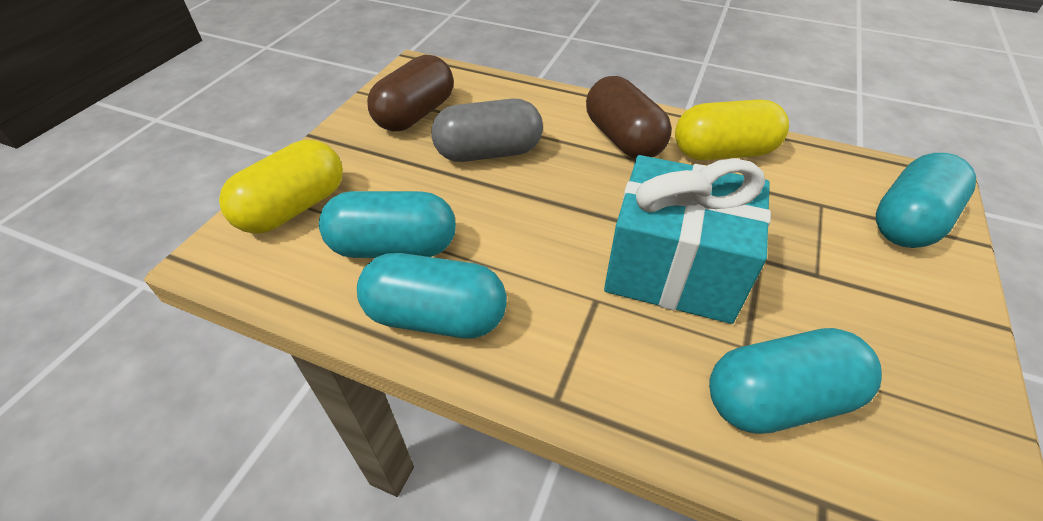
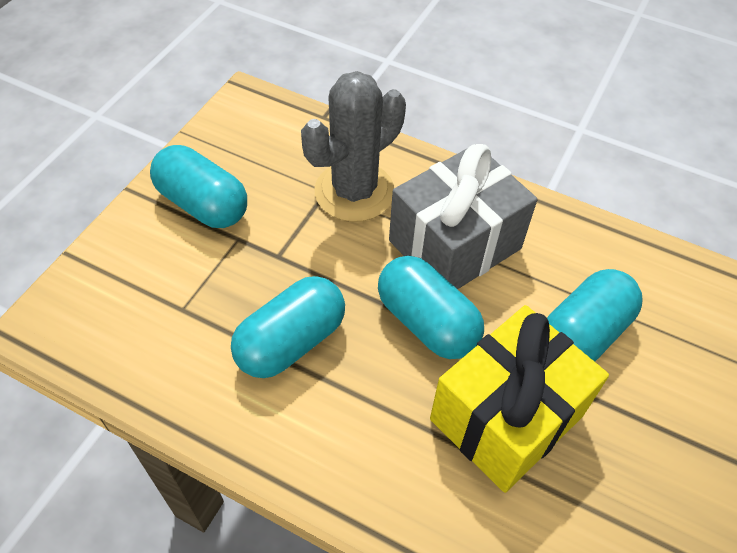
brown capsule: [367,55,454,131] [586,76,672,159] = 2 -> none = 0
grey cactus: none = 0 -> [301,71,406,222] = 1
grey capsule: [431,99,543,162] = 1 -> none = 0
grey gift: none = 0 -> [389,144,538,289] = 1
turquoise gift: [604,155,771,324] = 1 -> none = 0
yellow capsule: [219,140,343,234] [675,99,789,160] = 2 -> none = 0
yellow gift: none = 0 -> [430,305,609,493] = 1

